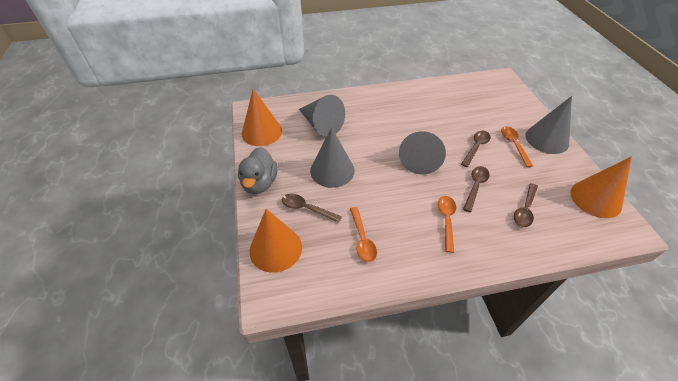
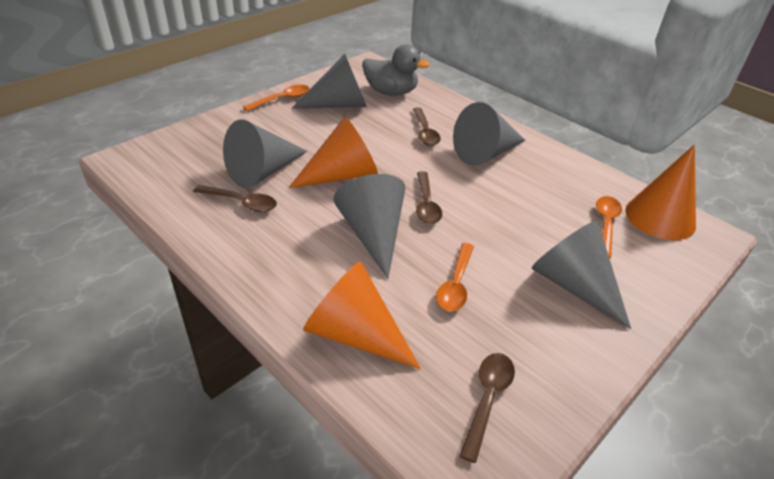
grey cone: [299,95,345,137] [310,127,355,188] [399,131,446,174] [525,96,572,154] = 4 -> [223,119,308,188] [292,54,367,109] [334,174,405,279] [453,102,526,166] [532,220,631,329] = 5

